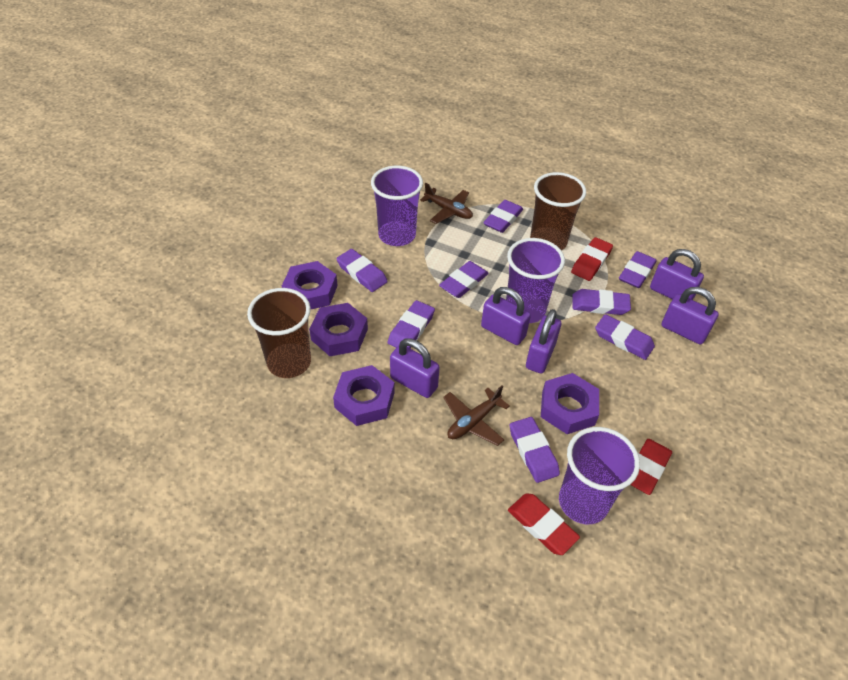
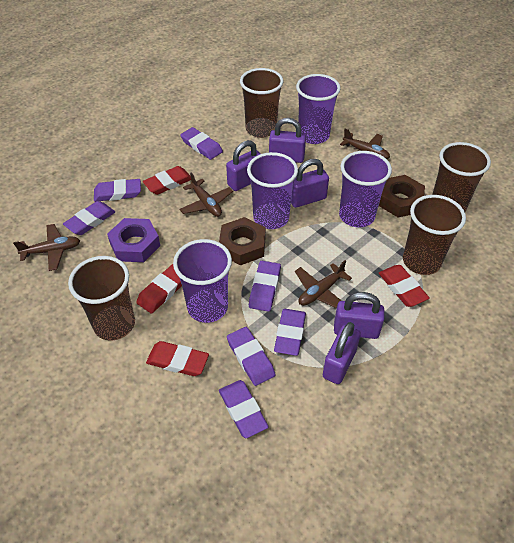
brown cup: [247,288,311,378] [530,172,586,251] = 2 -> [68,256,135,341] [240,68,283,138] [403,195,466,275] [432,142,491,212] = 4
brown nut: none = 0 -> [219,217,266,265] [379,175,425,217] = 2
brown plane: [420,183,473,224] [443,386,510,446] = 2 -> [13,224,80,271] [179,173,233,217] [295,260,352,308] [340,129,390,159] = 4
purple cup: [371,166,423,246] [506,238,565,323] [559,427,640,524] = 3 -> [173,239,232,323] [247,152,298,229] [296,74,341,144] [339,151,392,227] = 4
purple eraser: [336,249,388,292] [387,300,435,348] [439,261,489,298] [483,200,523,233] [510,417,560,483] [572,289,631,315] [595,314,655,360] [619,251,656,288] = 8 -> [63,201,115,235] [94,179,141,202] [180,127,223,160] [219,380,269,438] [227,327,276,386] [249,261,281,312] [274,309,306,356] = 7
purple nut: [282,261,338,310] [309,303,368,356] [333,365,395,426] [541,373,599,434] = 4 -> [107,218,160,262] = 1
red eraser: [508,493,580,555] [571,237,613,281] [630,439,672,495] = 3 -> [136,264,182,314] [143,166,191,195] [146,341,209,376] [379,265,430,307] = 4

